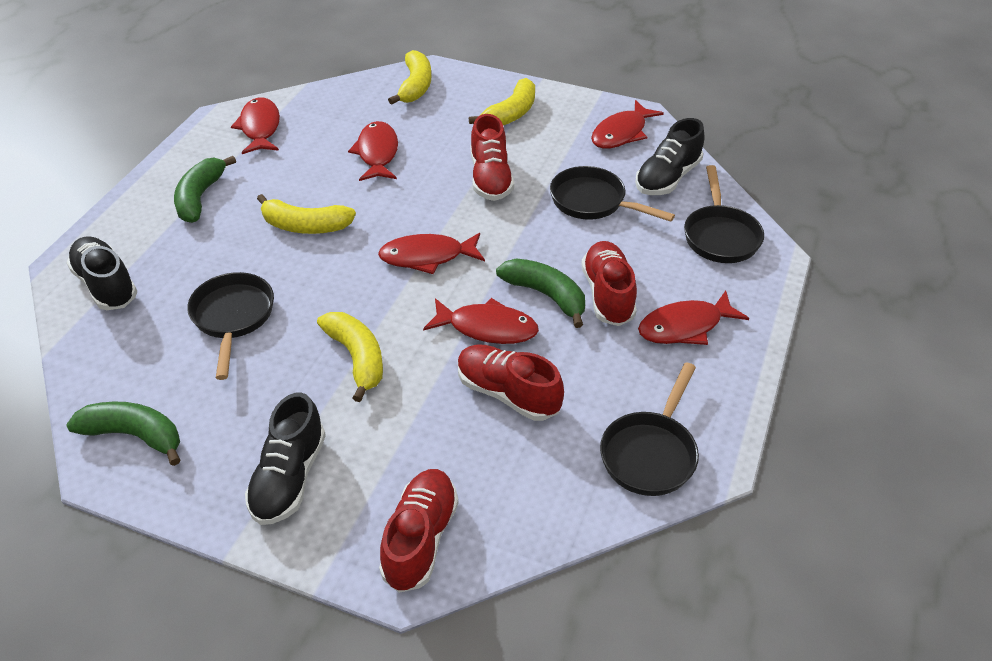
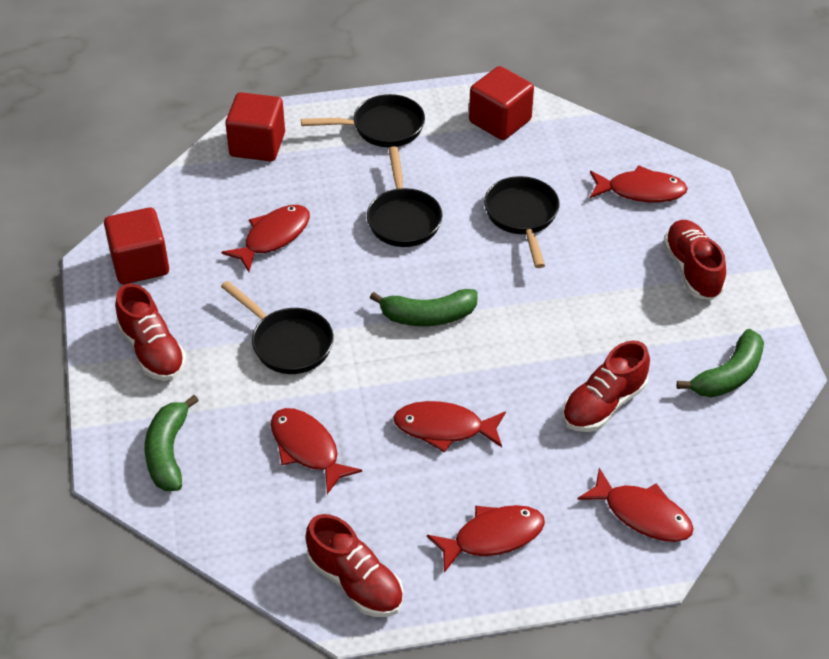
black shoe: [66,237,137,310] [245,392,326,525] [635,118,705,195] = 3 -> none = 0
red cube: none = 0 -> [104,208,169,284] [225,92,285,161] [469,66,534,140] = 3
yellow banana: [257,194,356,234] [317,312,383,402] [388,50,431,105] [469,78,535,125] = 4 -> none = 0

